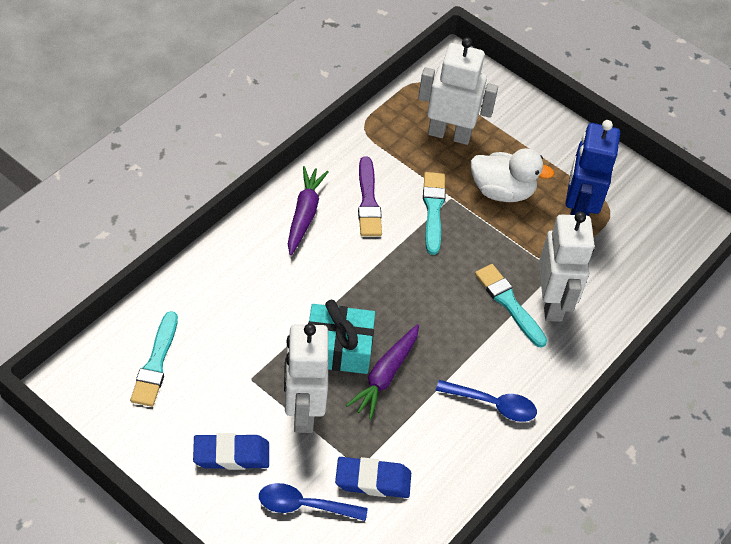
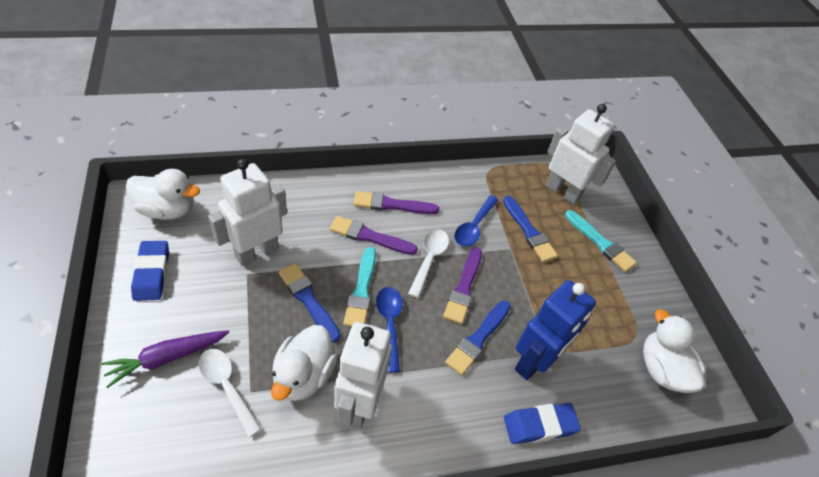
blue brush: none = 0 -> [279,263,340,343] [445,301,511,375] [503,196,558,262] = 3
purple brush: [358,157,382,236] = 1 -> [330,216,418,255] [353,191,439,214] [443,248,482,324] = 3
purple carrot: [288,166,329,256] [346,324,419,419] = 2 -> [101,330,229,388] = 1
turquoise brush: [130,311,178,407] [423,172,446,255] [475,264,547,348] = 3 -> [343,247,376,327] [565,210,637,272] = 2
turquoise gift: [308,300,375,374] = 1 -> none = 0
white duck: [471,148,555,202] = 1 -> [126,169,200,220] [271,325,337,401] [643,309,705,393] = 3
white spoon: none = 0 -> [198,349,261,437] [408,229,449,298] = 2

